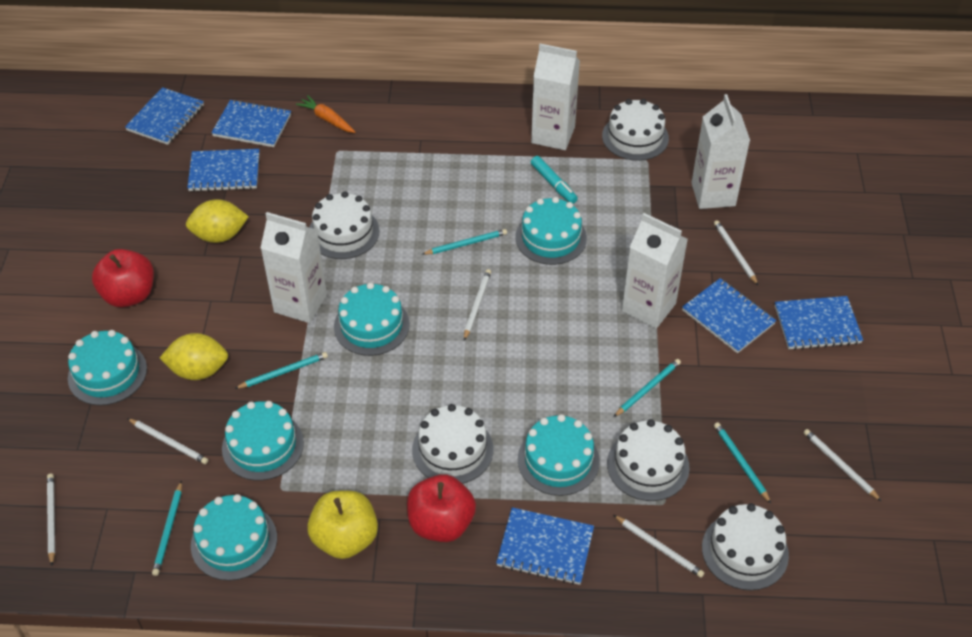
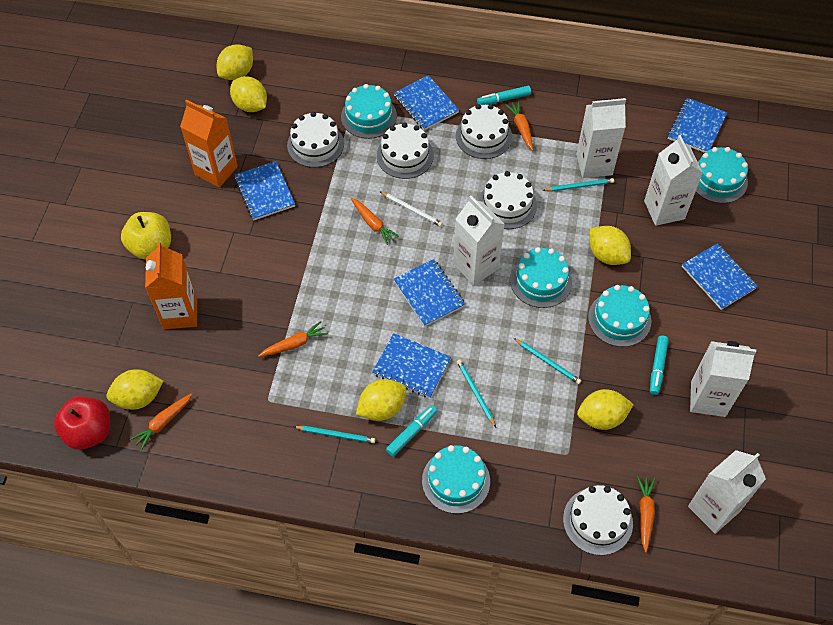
orange carrot: [296,95,355,133] = 1 -> [130,393,192,450] [258,321,328,357] [351,198,399,245] [505,101,533,151] [637,476,655,553] = 5
orange carton: none = 0 -> [145,242,197,330] [180,100,238,188] = 2
red apple: [92,249,154,307] [407,474,476,542] = 2 -> [54,396,110,450] = 1
turquoise cake: [68,330,147,406] [191,494,277,581] [222,401,304,481] [334,282,410,356] [515,197,587,265] [518,414,600,496] = 6 -> [341,84,397,139] [422,445,490,514] [510,247,572,308] [588,285,651,347] [696,147,748,203] = 5
turquoise marker: [531,156,578,204] = 1 -> [386,405,437,457] [477,86,531,105] [650,335,669,395] = 3
turquoise pencil: [152,481,182,576] [234,352,328,389] [422,229,507,255] [614,359,681,417] [714,422,771,504] = 5 -> [293,426,375,443] [457,359,496,427] [514,338,581,384] [542,178,614,191] = 4
white carton: [261,212,327,323] [531,44,580,150] [622,213,688,329] [691,94,750,209] = 4 -> [453,196,505,285] [576,98,626,178] [644,135,703,226] [688,450,766,534] [690,341,756,417] = 5
white pencil: [47,474,55,566] [127,418,208,464] [464,269,491,341] [613,515,704,578] [714,220,758,285] [803,429,881,501] = 6 -> [379,191,443,227] = 1
yellow lemon: [160,333,228,380] [186,199,249,243] = 2 -> [106,369,164,410] [217,44,253,80] [230,76,267,112] [356,379,407,421] [577,389,634,430] [590,226,631,265] = 6

